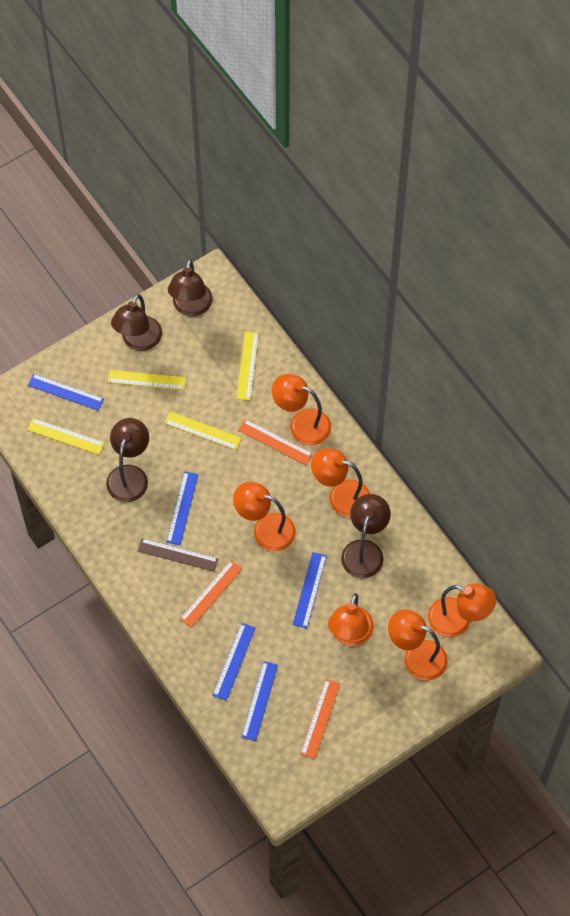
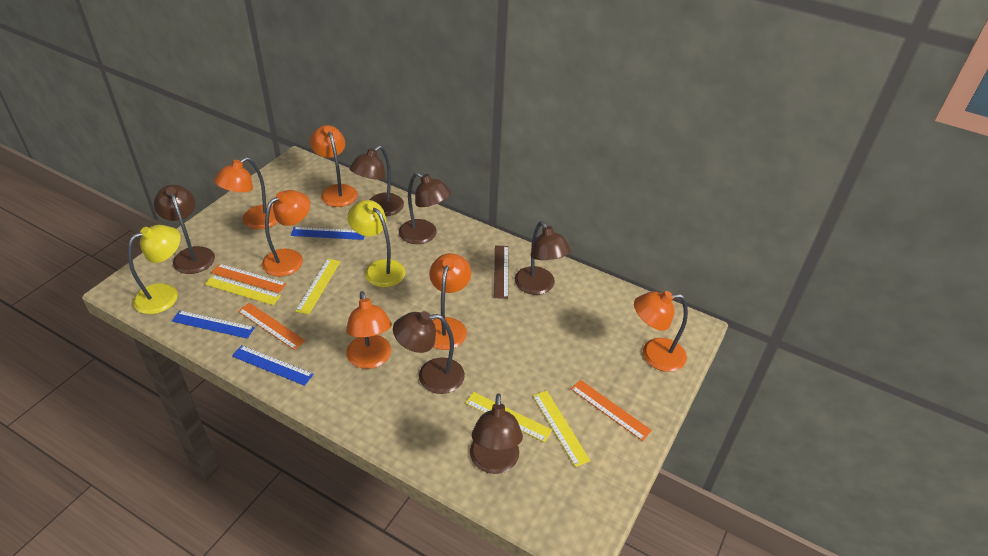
blue ruler: [28,374,104,411] [166,471,198,545] [212,623,255,701] [241,661,278,741] [293,552,327,628] = 5 -> [172,311,255,339] [232,345,314,386] [291,227,364,240] = 3
brown lamp: [106,418,149,502] [111,294,162,351] [168,259,212,316] [341,494,391,578] = 4 -> [154,185,215,274] [349,146,404,216] [393,311,465,394] [399,172,451,244] [470,393,523,474] [515,221,571,295] = 6
yellow lamp: none = 0 -> [128,225,181,314] [347,200,406,287] = 2

